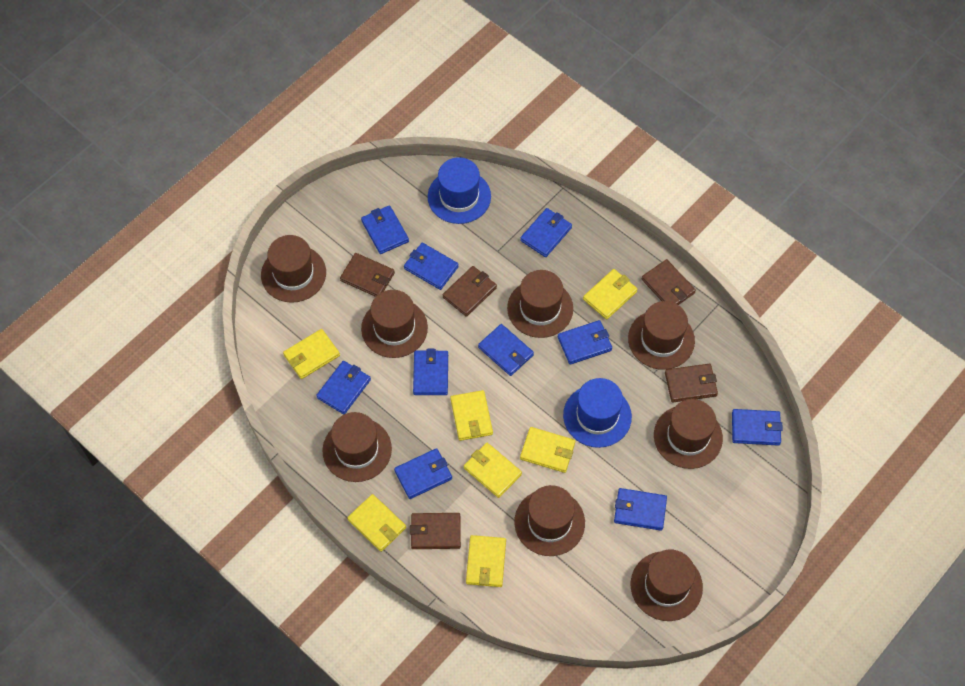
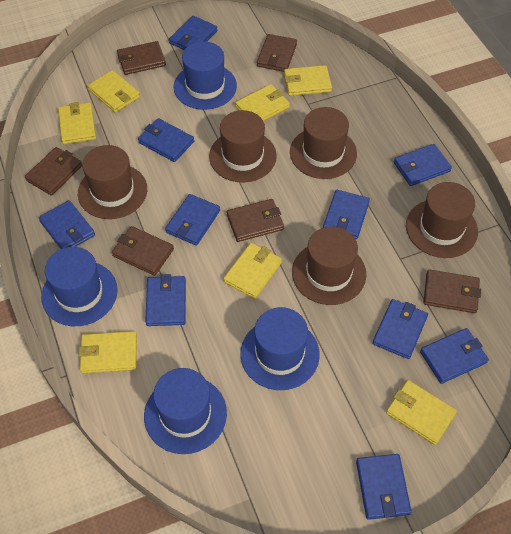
blue hat: [428,157,491,224] [563,378,632,448] = 2 -> [41,247,118,326] [144,368,227,454] [173,41,237,110] [240,307,320,390] = 4
brown hat: [261,235,326,303] [323,412,392,482] [361,290,428,358] [507,270,573,338] [514,485,585,556] [628,301,695,370] [631,550,703,621] [654,399,723,469] = 8 -> [78,145,147,219] [209,110,277,183] [290,107,357,179] [292,227,366,305] [406,182,478,258] = 5
brown wallet: [340,253,395,297] [410,513,461,549] [443,266,497,317] [642,259,696,305] [665,364,718,402] = 5 -> [25,147,82,196] [112,226,174,276] [117,41,166,75] [227,199,284,242] [257,34,297,72] [423,269,481,313] = 6

